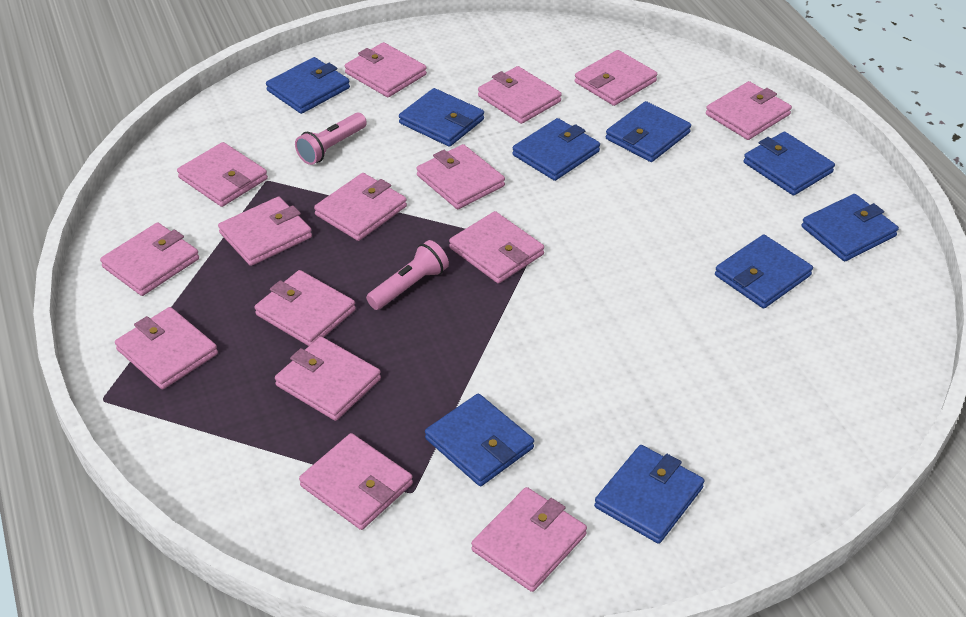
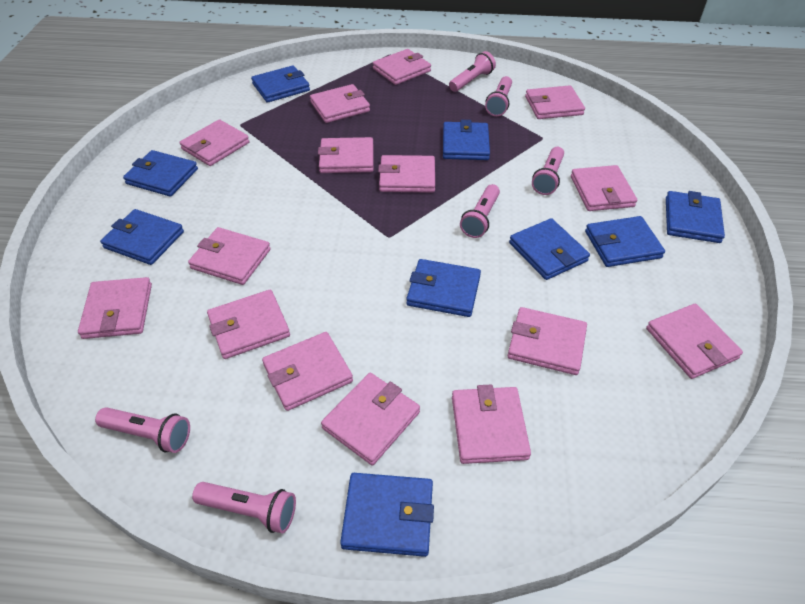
pink flashlight: [295,113,367,165] [366,240,449,310] = 2 -> [95,407,190,453] [192,482,296,533] [449,51,496,92] [460,184,500,238] [485,76,512,116] [532,147,564,195] = 6

